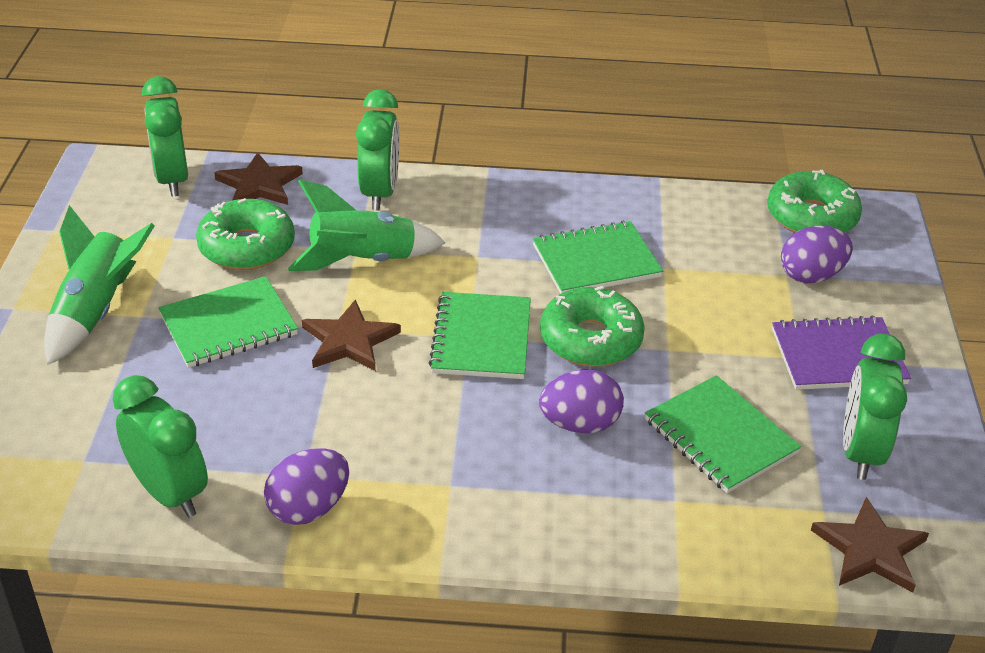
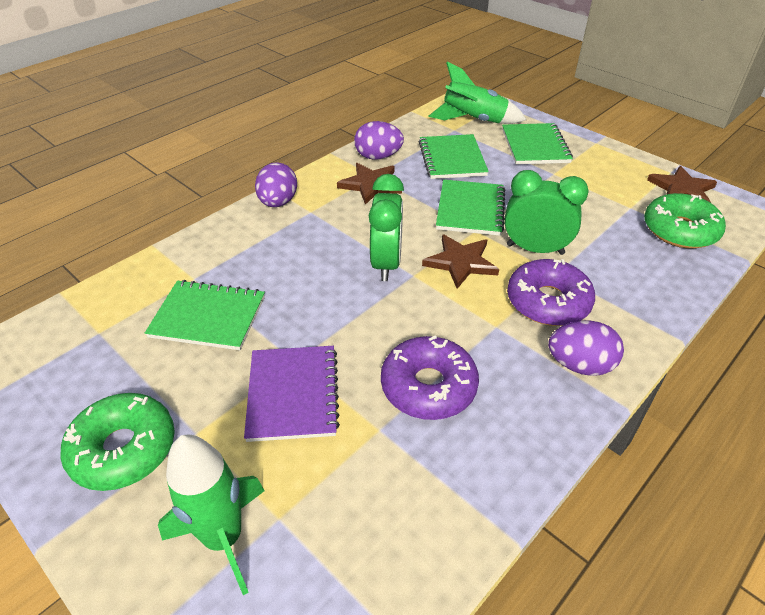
green clock: [112,375,208,517] [142,76,188,197] [356,89,399,210] [843,334,907,480] = 4 -> [369,174,404,281] [504,170,589,255] = 2
green donut: [196,198,295,270] [540,286,645,367] [767,170,862,233] = 3 -> [60,393,175,491] [644,193,726,249] = 2
purple donut: none = 0 -> [381,336,479,420] [507,259,595,326] = 2

